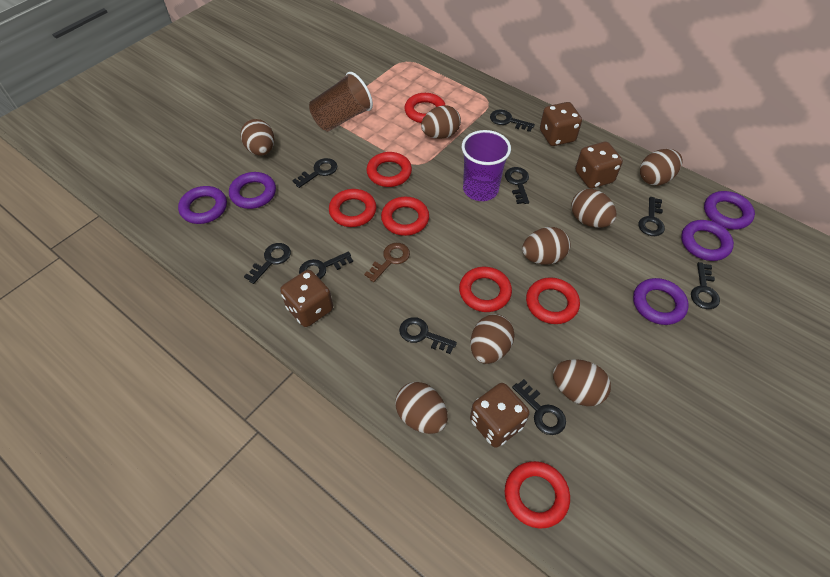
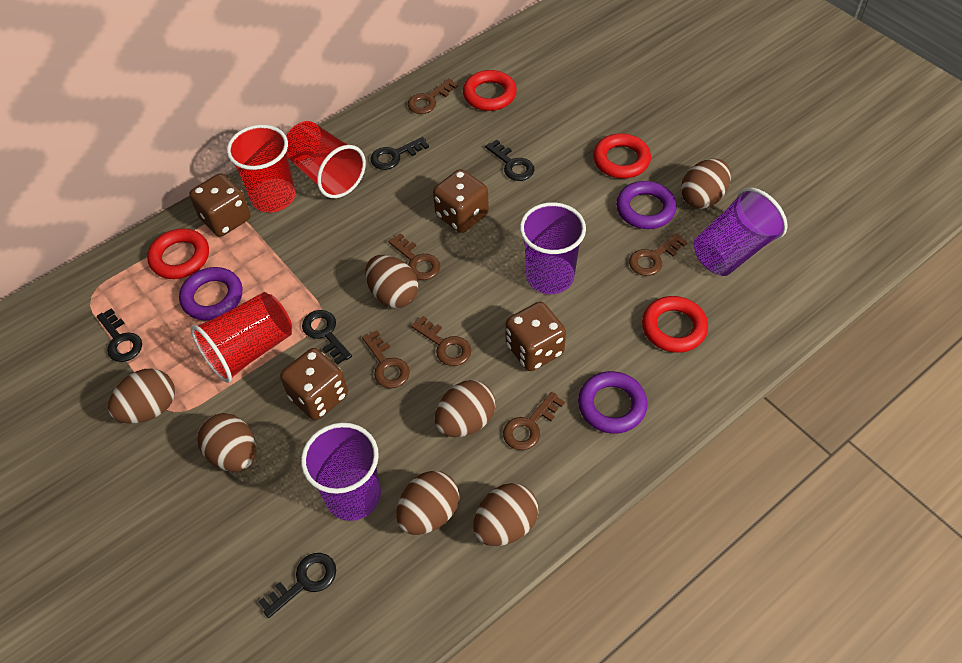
black key: [244,243,291,284] [292,158,337,188] [299,251,353,279] [399,317,457,354] [490,110,535,132] [505,167,529,204] [512,379,566,435] [638,197,665,236] [691,262,720,309] = 9 -> [97,308,142,362] [258,553,336,618] [302,310,352,365] [370,137,429,170] [485,140,534,181] = 5
brown cup: [309,72,373,132] = 1 -> none = 0
brown egg: [241,119,274,156] [395,382,448,434] [421,105,461,139] [470,314,515,364] [522,227,570,265] [553,359,611,406] [571,189,617,228] [640,149,682,185] = 8 -> [108,369,175,423] [197,413,256,472] [365,255,418,308] [396,471,459,535] [435,380,495,437] [473,483,538,546] [681,158,731,209] = 7
brown key: [364,243,410,282] = 1 -> [362,330,410,388] [388,233,440,280] [408,78,458,114] [411,316,471,366] [503,392,565,450] [629,233,687,276] = 6
purple cup: [462,130,511,201] = 1 -> [301,423,381,521] [520,202,586,294] [694,187,787,276] = 3
purple ring: [178,186,227,224] [229,172,276,209] [633,278,689,325] [681,220,734,261] [704,191,755,230] = 5 -> [179,267,242,321] [578,371,648,434] [616,181,677,229] = 3
red cup: none = 0 -> [191,292,292,383] [227,125,295,212] [286,121,366,198] = 3
red ring: [329,189,376,227] [366,152,412,187] [381,197,429,236] [404,93,445,123] [459,267,512,312] [505,461,570,528] [526,277,580,324] = 7 -> [147,228,209,279] [463,70,517,111] [593,133,651,178] [642,296,708,353] = 4

